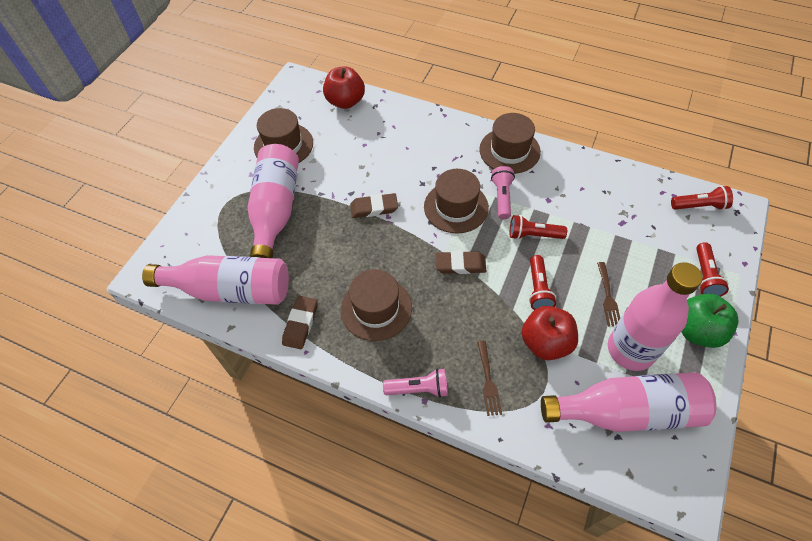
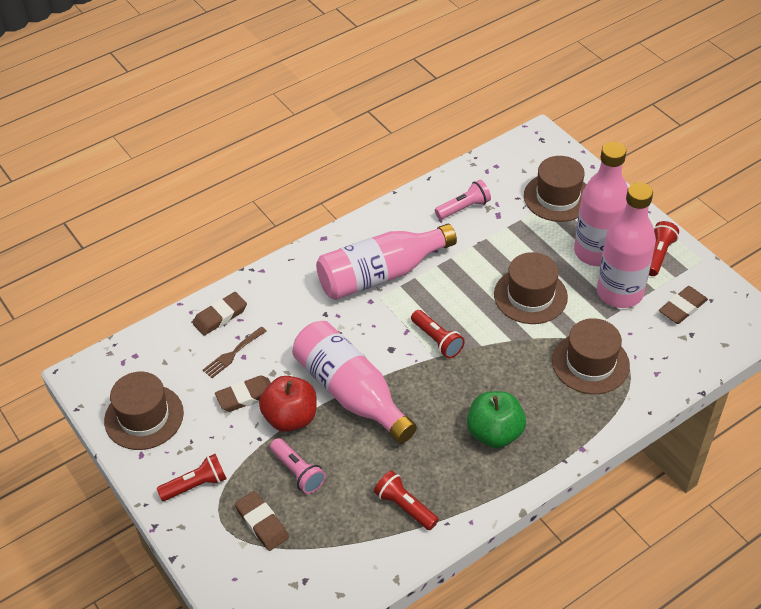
brown eraser: [282,296,318,349] [350,193,398,218] [436,251,486,274] = 3 -> [193,292,247,336] [215,376,271,412] [235,491,289,551] [659,286,708,324] = 4
brown fork: [477,341,502,416] [597,262,620,327] = 2 -> [203,327,266,378] = 1
red apple: [323,66,365,109] [522,306,578,360] = 2 -> [259,376,317,432] = 1

